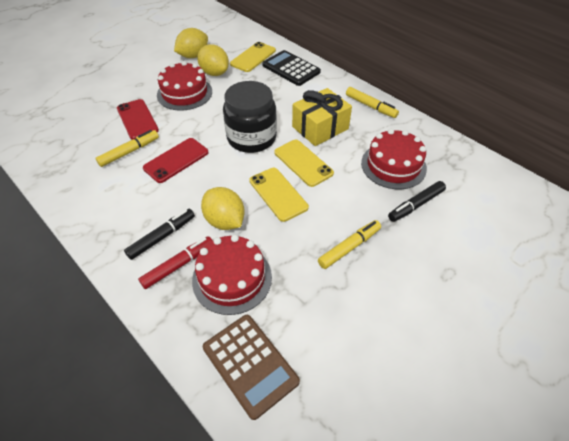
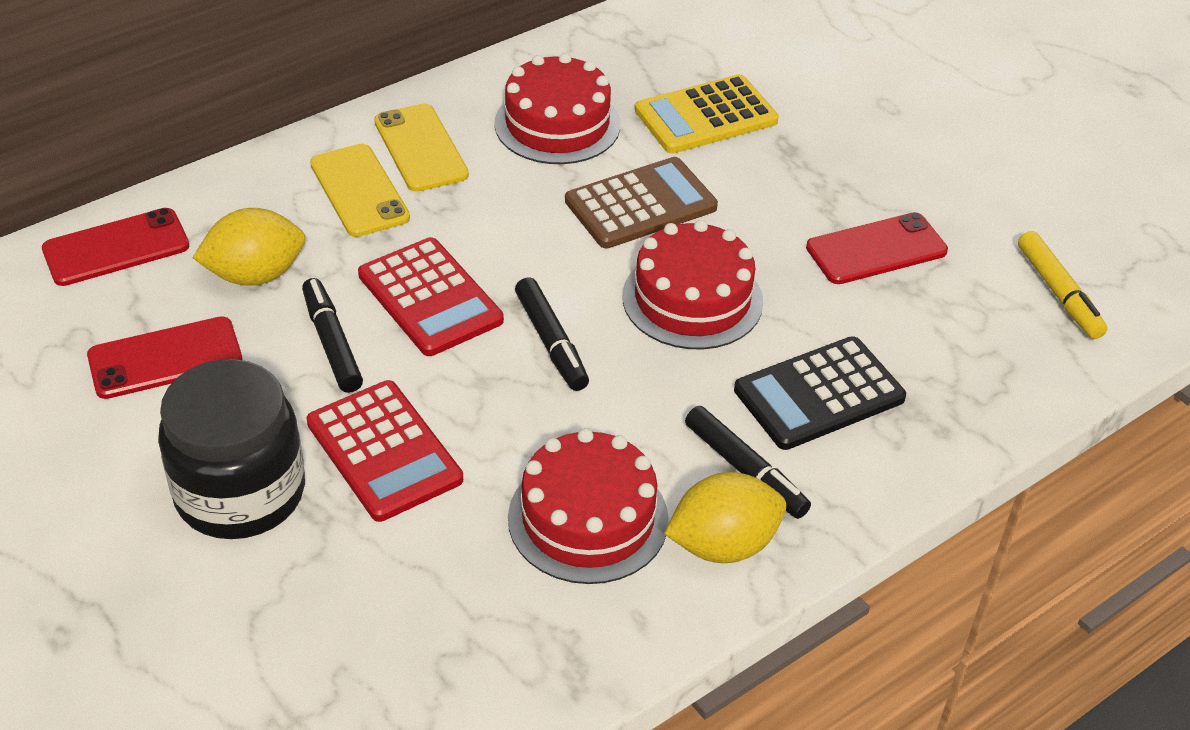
black marker: [124,209,195,260] [388,181,446,222] = 2 -> [302,278,363,393] [515,277,589,391] [685,406,811,519] = 3
red calculator: none = 0 -> [307,380,463,522] [358,237,504,356] = 2
red marker: [138,236,213,289] = 1 -> none = 0
red phone: [117,99,159,140] [143,138,209,183] = 2 -> [42,208,189,286] [87,316,243,399] [806,212,948,284] = 3
yellow calculator: none = 0 -> [635,74,779,154] = 1
yellow gift: [292,88,352,146] = 1 -> none = 0
yellow lemon: [174,28,208,58] [197,44,229,76] [201,187,245,230] = 3 -> [193,208,305,286] [664,472,786,563] = 2
yellow marker: [96,130,159,167] [318,220,381,269] [346,87,399,118] = 3 -> [1018,231,1108,339] = 1
yellow phone: [230,42,276,72] [249,168,309,222] [274,140,334,187] = 3 -> [310,144,410,237] [374,103,469,192] = 2

